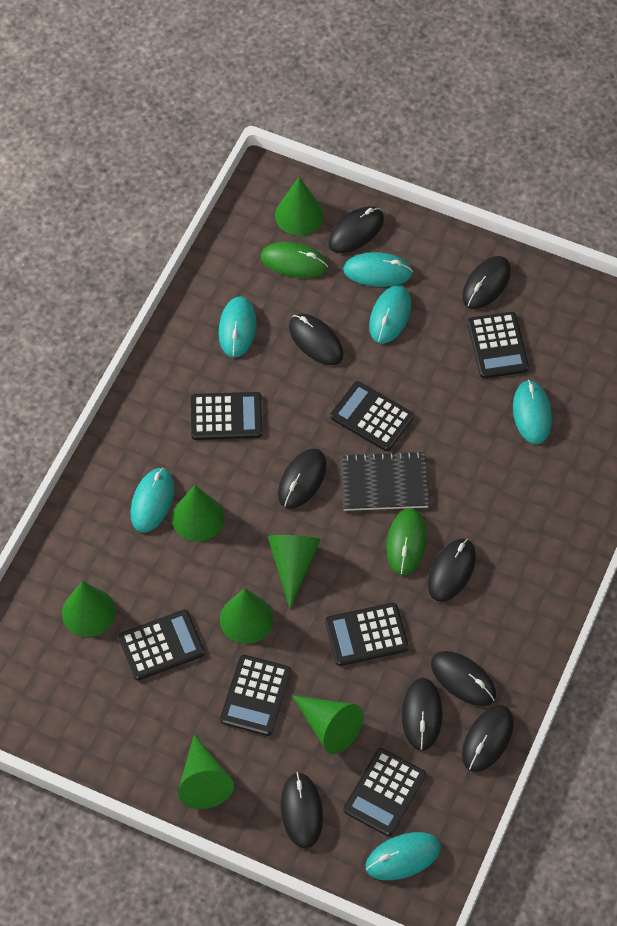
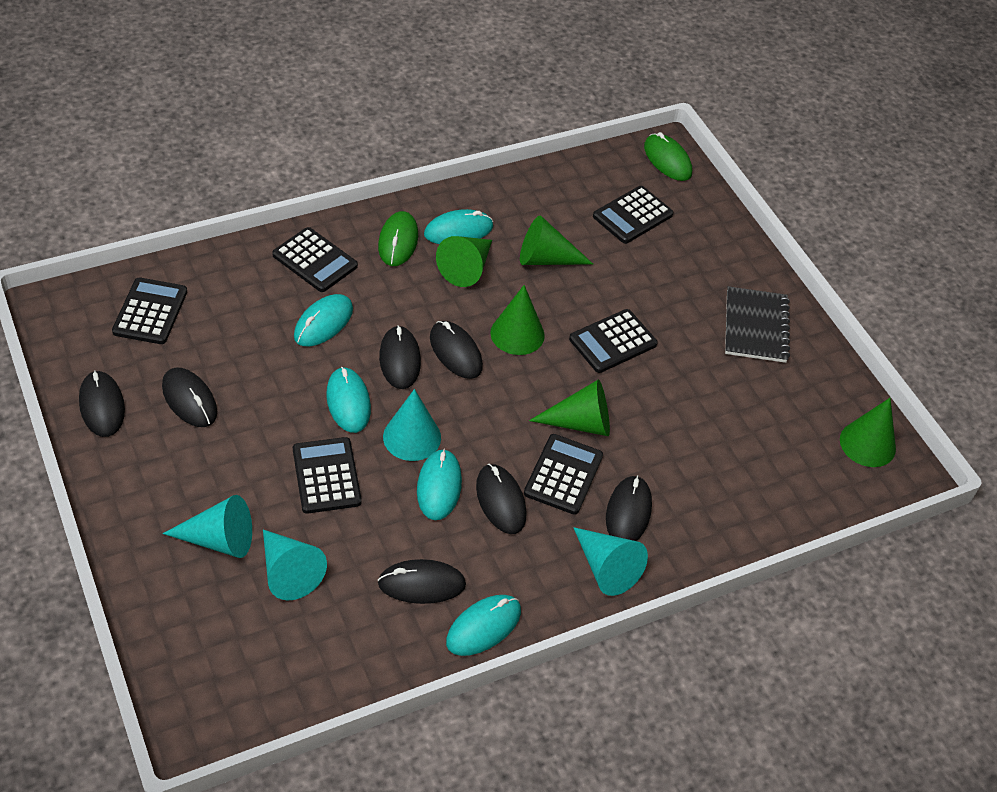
black calculator: [118,610,205,680] [191,392,262,440] [220,655,291,736] [325,603,409,666] [330,381,414,451] [344,748,426,837] [467,312,529,379] = 7 -> [112,277,187,344] [272,227,358,292] [293,437,362,514] [524,434,603,515] [569,309,658,373] [593,186,673,244] = 6
black mouse: [278,448,327,509] [281,772,323,848] [289,314,344,365] [328,206,384,253] [402,678,443,751] [428,538,476,602] [431,651,496,706] [462,256,511,309] [462,705,514,772] = 9 -> [79,370,125,437] [162,367,217,427] [378,559,466,604] [379,325,421,389] [430,321,483,379] [476,464,526,534] [606,475,652,541] = 7
green cone: [62,581,116,637] [172,485,224,542] [178,734,234,809] [220,588,274,644] [268,535,321,609] [275,177,324,235] [292,695,363,754] = 7 -> [436,236,492,287] [490,285,545,355] [520,216,593,265] [529,379,610,436] [840,398,896,467] = 5
turquoise cone: none = 0 -> [163,495,252,558] [263,530,327,600] [383,389,441,461] [573,527,648,596] = 4
turquoise mouse: [130,468,174,532] [219,296,256,358] [343,252,413,287] [365,832,441,880] [369,285,411,344] [513,380,552,444] = 6 -> [294,294,353,346] [326,367,371,433] [417,449,462,520] [424,209,493,244] [446,595,521,656] = 5

